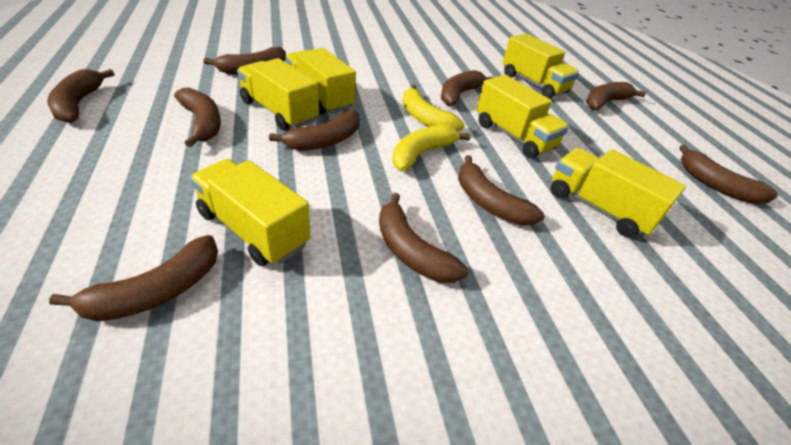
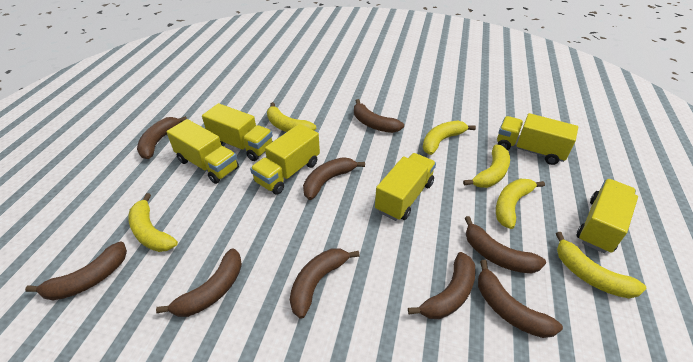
brown banana: [47,69,115,123] [49,235,218,322] [174,87,221,147] [204,47,286,75] [269,109,360,151] [379,193,468,283] [441,70,494,106] [458,155,544,226] [586,82,646,110] [679,145,778,203] = 10 -> [25,241,127,300] [137,116,187,159] [156,248,242,317] [290,249,360,319] [303,157,365,200] [354,99,404,133] [408,252,476,319] [464,216,546,274] [478,260,563,338] = 9
yellow banana: [392,125,471,171] [402,85,465,131] = 2 -> [128,193,178,252] [267,102,316,132] [423,120,476,155] [463,145,510,188] [496,179,545,229] [556,232,646,298] = 6

